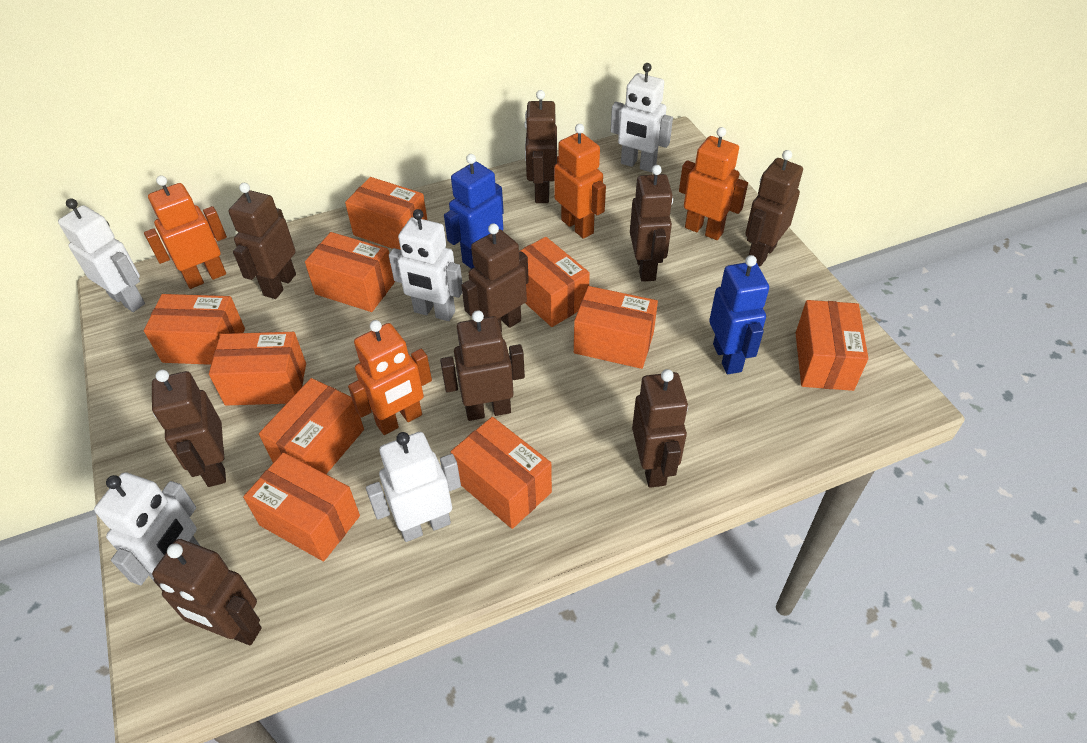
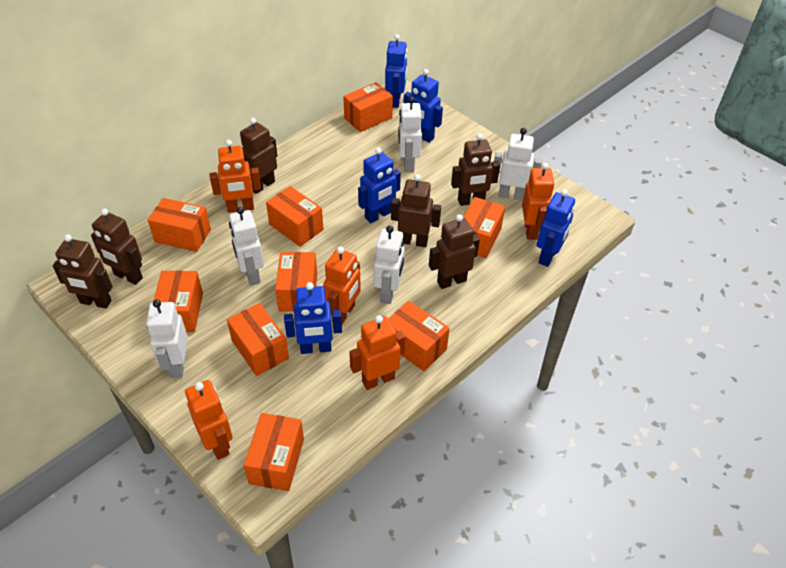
blue robot: [444,154,504,269] [709,255,769,374] = 2 -> [284,282,342,354] [358,148,401,223] [385,34,407,108] [403,69,443,143] [537,189,575,267] = 5
brown robot: [152,369,226,487] [152,539,262,645] [229,183,296,299] [440,310,525,421] [461,223,529,333] [525,90,557,203] [630,165,673,282] [632,369,688,488] [745,150,803,267] = 9 -> [53,234,113,309] [91,209,143,285] [240,118,277,194] [391,174,441,247] [429,214,480,289] [451,133,500,206] = 6
orange box: [144,294,245,365] [209,332,306,406] [243,452,360,561] [259,378,364,474] [305,232,395,312] [345,177,427,250] [451,417,552,529] [519,237,590,327] [574,286,658,369] [796,300,868,391] = 10 -> [148,198,211,252] [154,271,203,332] [227,303,289,376] [244,413,304,491] [266,186,324,247] [275,252,317,312] [343,82,393,132] [389,301,450,371] [463,197,505,258] = 9
orange robot: [144,175,227,289] [348,320,432,435] [554,124,606,239] [679,127,748,240] = 4 -> [185,380,233,460] [210,140,261,213] [323,247,361,324] [349,315,405,390] [522,163,555,240] = 5

